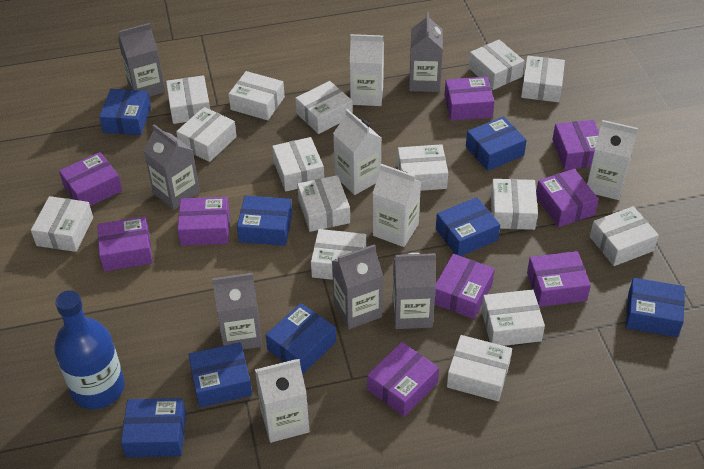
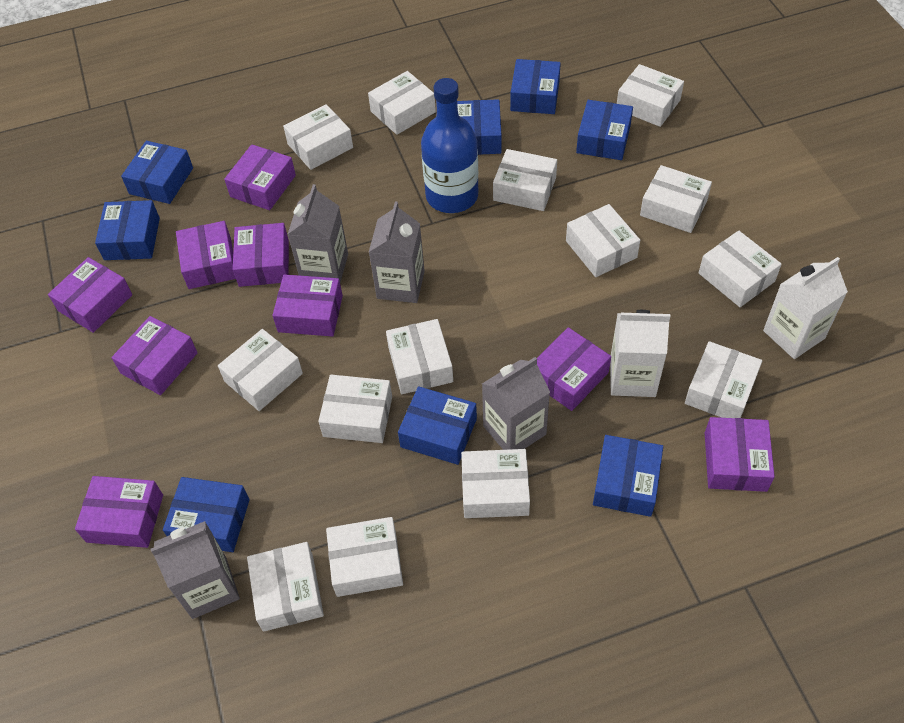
grey carton: [118,23,166,97] [143,124,200,210] [212,273,262,350] [332,244,383,329] [392,253,436,329] [409,12,443,92] = 6 -> [151,521,240,619] [287,184,348,282] [369,202,425,303] [482,357,550,450] = 4
white box: [31,196,93,252] [166,75,210,124] [176,107,237,162] [229,71,285,120] [272,137,324,192] [295,81,353,134] [297,175,350,232] [311,229,366,280] [397,144,448,191] [447,335,512,401] [468,40,525,90] [481,289,545,346] [491,179,538,230] [521,56,565,102] [590,206,659,266] = 15 -> [218,329,303,411] [247,542,324,632] [283,104,353,170] [318,375,392,443] [326,517,403,597] [368,71,436,135] [386,319,453,394] [461,449,530,518] [493,149,557,211] [566,204,640,277] [617,64,684,127] [640,165,712,233] [685,341,762,418] [699,231,782,307] = 14
white carton: [255,359,309,443] [333,109,381,195] [350,34,384,106] [373,164,421,247] [587,120,638,200] = 5 -> [610,310,670,397] [763,257,848,359] = 2

